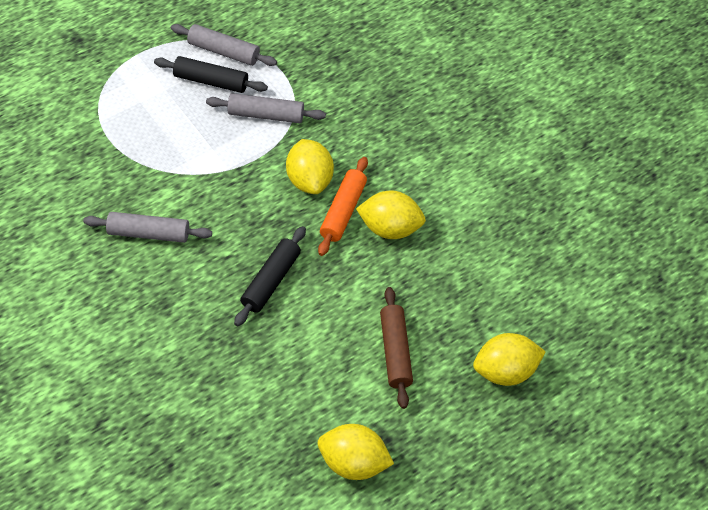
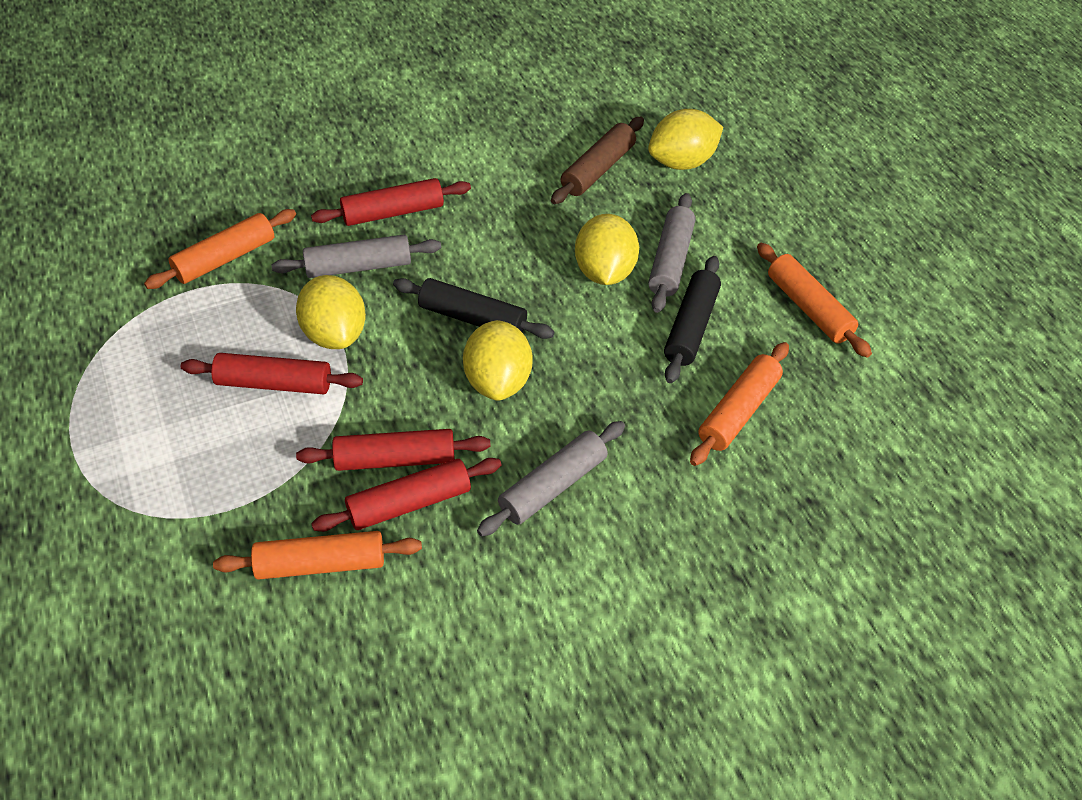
orange rolling pin: [318,157,368,256] = 1 -> [144,209,296,289] [213,531,422,580] [690,342,789,466] [757,243,872,358] = 4
red rolling pin: none = 0 -> [181,353,363,394] [296,429,491,471] [311,178,471,226] [311,458,502,532] = 4

